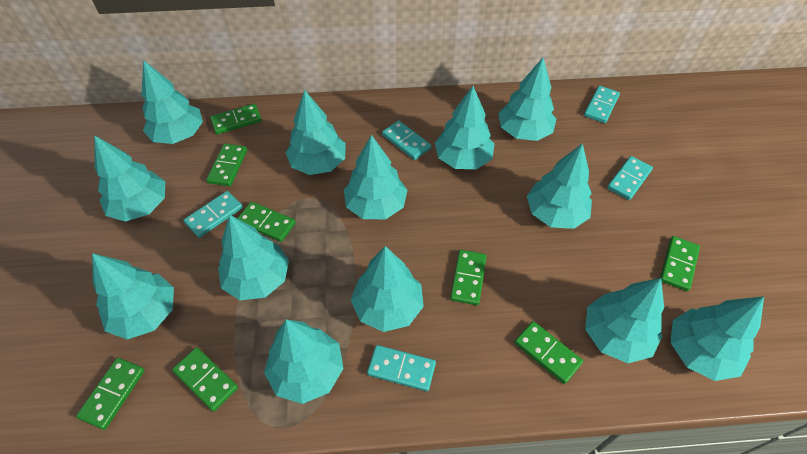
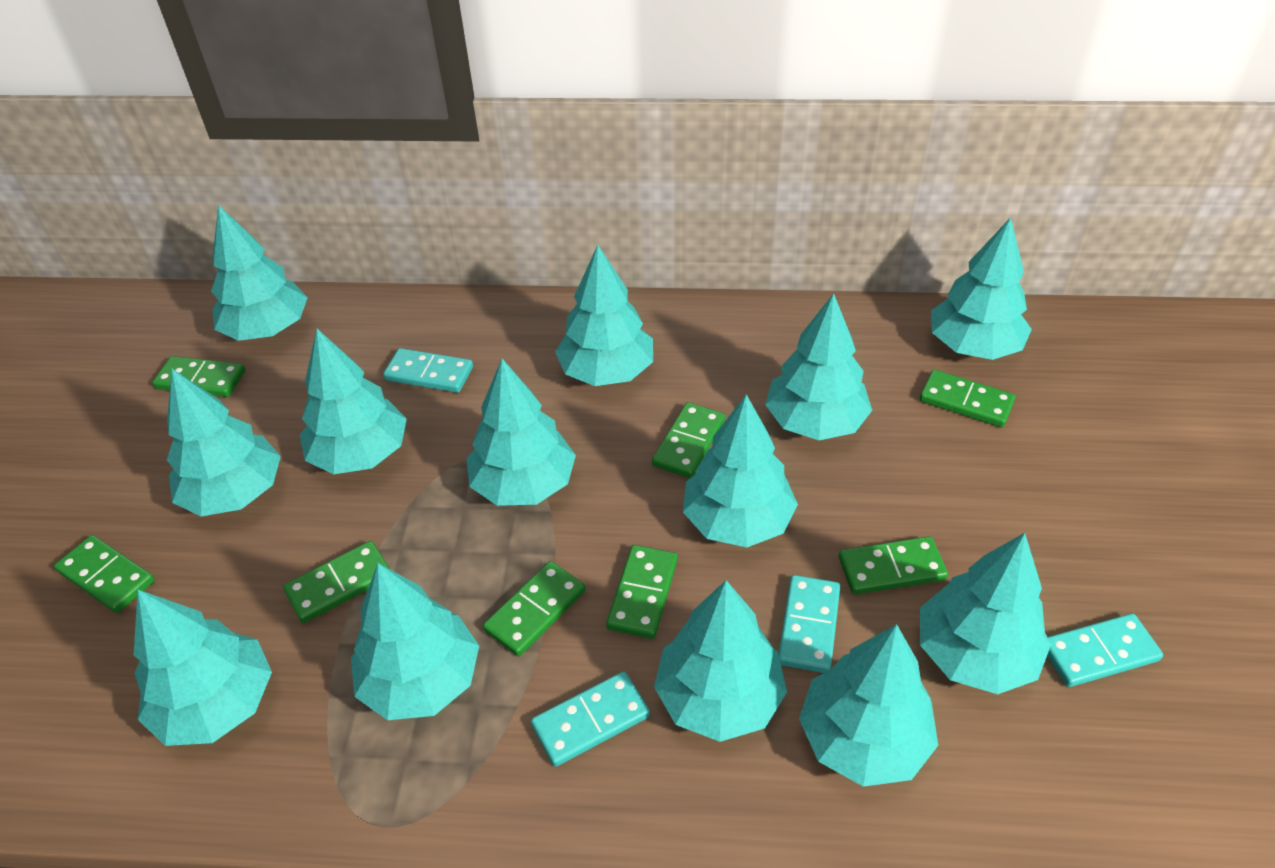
turquoise domino: [183,191,243,238] [367,345,436,391] [382,120,431,160] [584,86,620,123] [607,156,653,200] = 5 -> [383,348,473,393] [531,671,650,767] [779,575,840,673] [1047,614,1163,687] = 4

